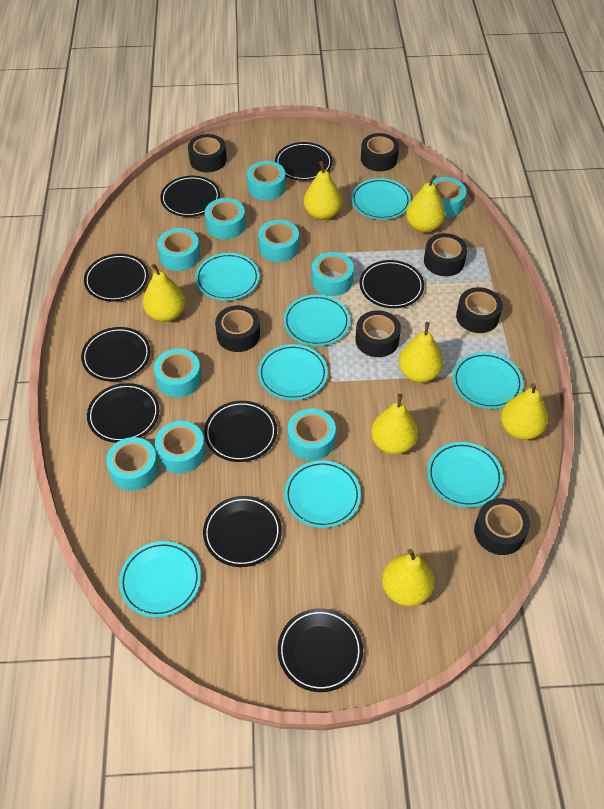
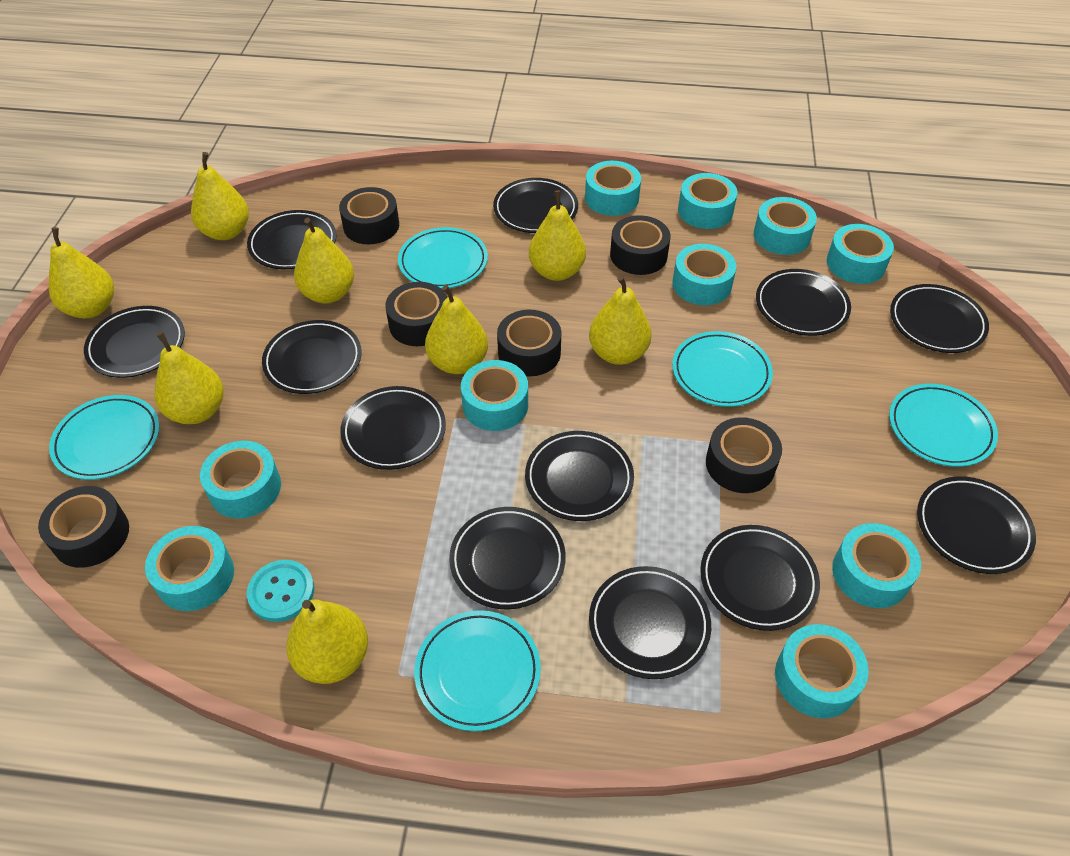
black plate: [81,327,151,381] [84,254,149,302] [87,383,159,443] [160,176,220,217] [203,496,282,567] [204,401,277,462] [275,142,333,181] [278,608,363,692] [360,260,424,308] = 9 -> [84,306,185,378] [247,210,337,269] [262,320,362,394] [340,386,446,470] [449,507,566,609] [493,178,578,233] [525,431,634,521] [589,566,711,679] [700,525,820,631] [756,269,851,336] [890,284,989,353] [917,476,1036,574] = 12
black tape: [188,134,227,172] [215,305,260,352] [355,310,401,357] [361,133,399,171] [424,233,467,276] [456,287,503,333] [474,498,530,555] = 7 -> [38,486,129,568] [339,187,399,244] [385,282,447,346] [497,310,562,376] [610,215,670,275] [706,417,782,493] = 6
turquoise button: none = 0 -> [247,560,314,622] = 1
turquoise plate: [119,541,201,618] [195,253,259,301] [258,344,328,400] [283,295,350,346] [284,460,361,528] [351,178,411,220] [427,442,503,508] [453,352,523,409] = 8 -> [49,395,160,480] [398,227,488,289] [414,610,541,731] [672,331,773,407] [889,384,998,467] = 5
yellow pear: [143,264,185,322] [304,161,342,220] [371,394,418,454] [382,549,435,606] [399,322,443,383] [406,175,445,233] [501,383,548,440] = 7 -> [49,227,114,318] [154,332,224,424] [191,152,249,240] [286,599,368,684] [294,218,354,303] [425,285,488,374] [529,190,586,281] [589,276,652,365] = 8

